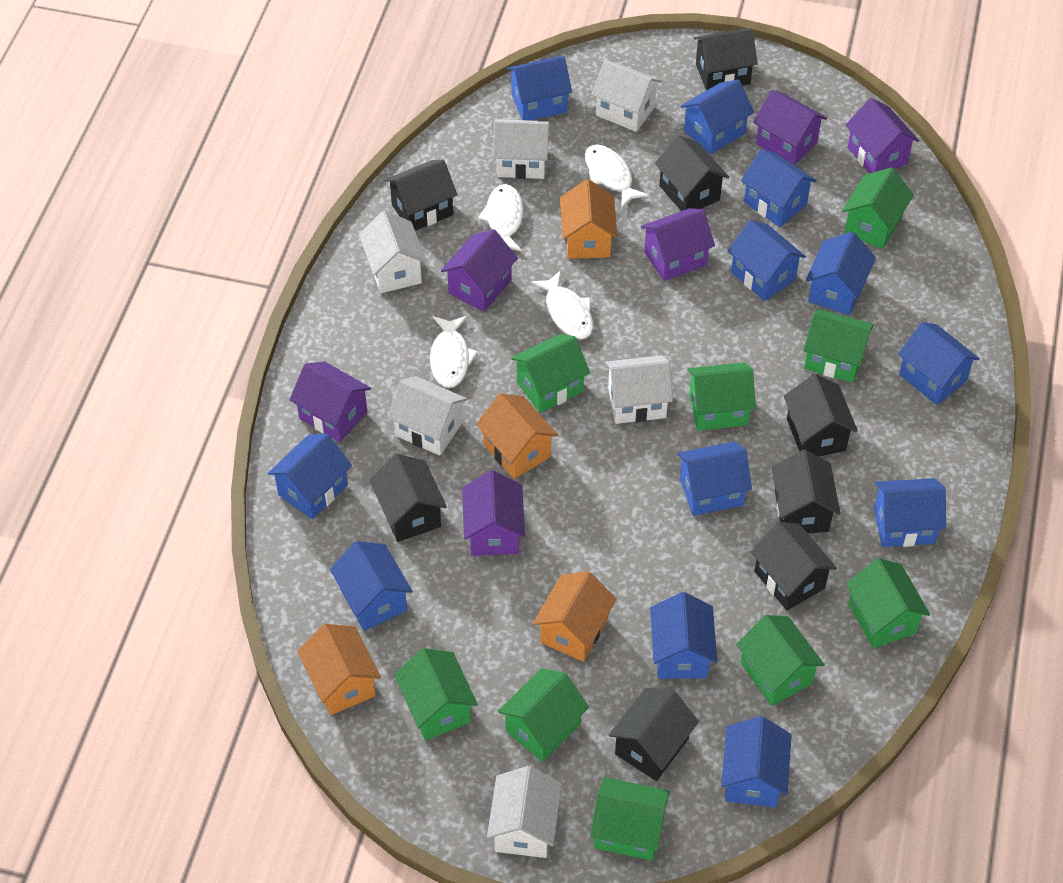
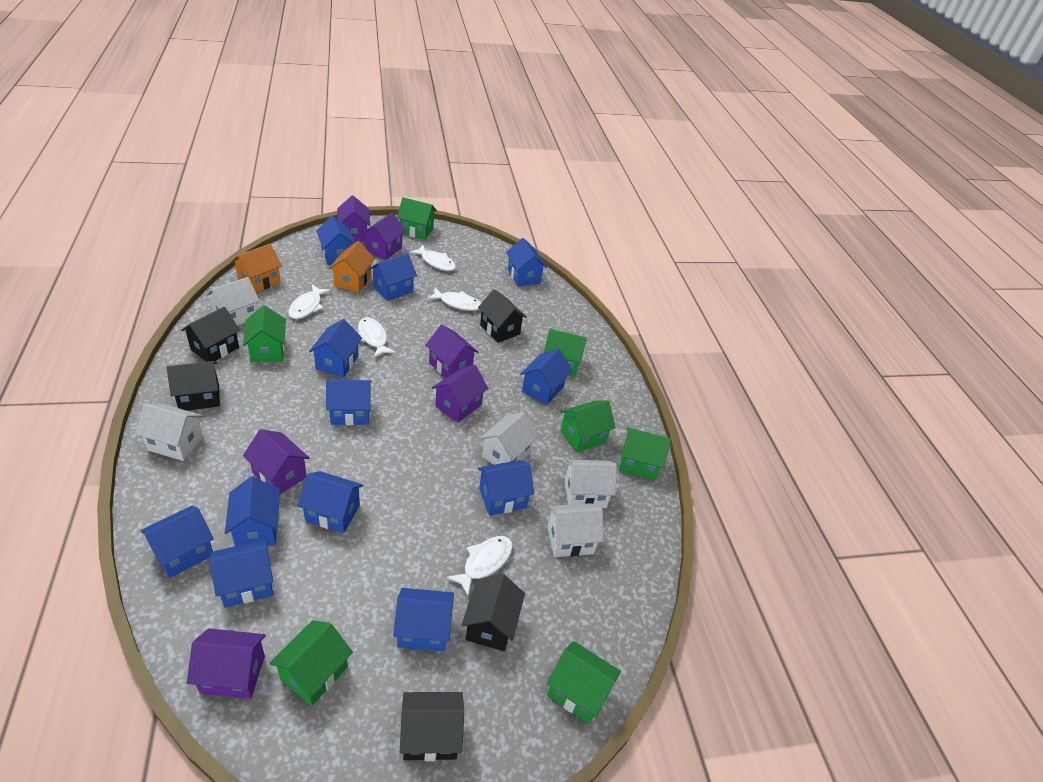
black house: [369,454,447,542] [385,160,458,231] [609,688,699,781] [655,135,729,211] [694,28,758,90] [751,522,837,611] [772,449,841,533] [784,374,858,457] = 8 -> [167,361,220,411] [181,307,240,362] [400,692,464,761] [461,574,525,651] [478,289,527,343] = 5
green house: [394,648,478,740] [498,668,589,762] [511,334,590,413] [590,777,670,861] [687,362,756,431] [736,615,825,706] [803,309,874,383] [842,167,914,249] [846,558,930,648] = 9 -> [243,305,286,362] [269,620,353,706] [397,197,437,240] [544,329,587,377] [547,641,621,724] [560,400,616,453] [619,427,671,480] = 7
orange house: [297,624,381,715] [476,393,558,479] [533,571,617,662] [560,179,617,259] = 4 -> [231,244,282,293] [329,241,375,292] = 2
white fish: [430,316,478,388] [478,184,524,252] [531,270,593,340] [585,145,649,209] = 4 -> [288,284,331,319] [358,317,396,358] [409,245,456,271] [427,288,481,311] [446,536,513,596] = 5
white house: [359,211,427,293] [387,376,467,456] [487,766,562,858] [493,119,550,179] [591,60,662,132] [605,355,673,424] = 6 -> [135,403,204,461] [206,277,260,326] [479,412,538,465] [547,503,604,557] [565,460,617,508] = 5

